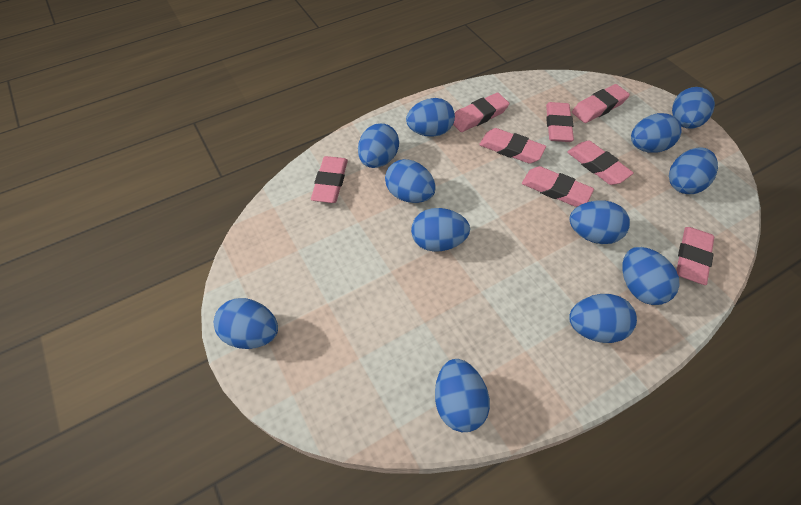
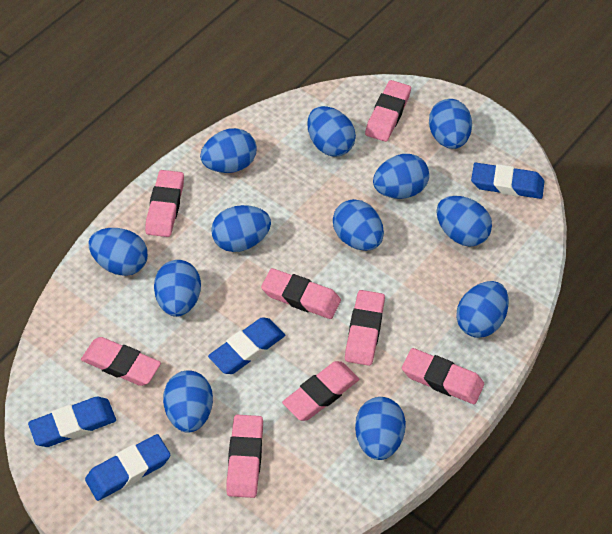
blue eraser: none = 0 -> [28,397,116,447] [85,434,170,501] [208,317,285,374] [471,163,545,199] = 4

